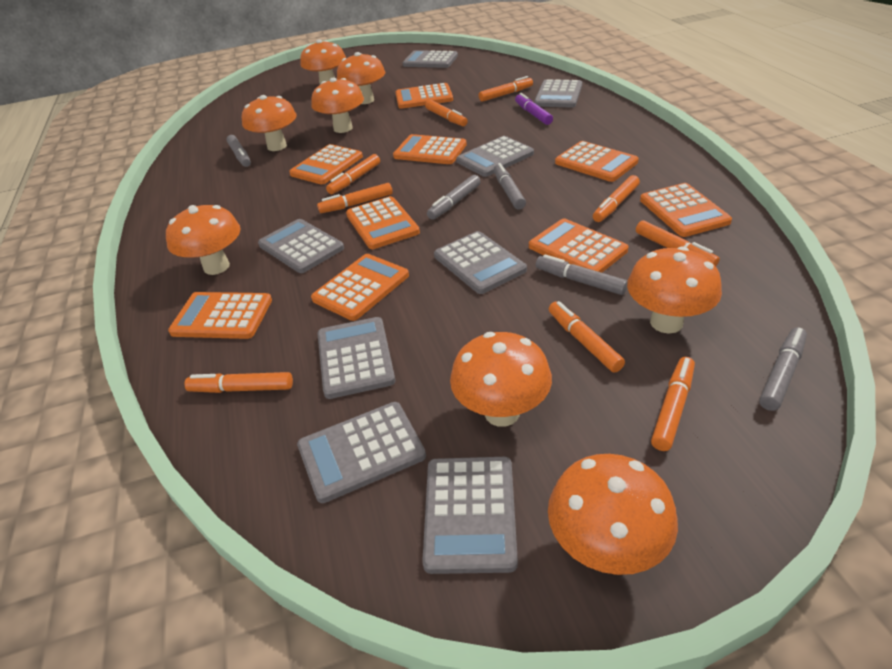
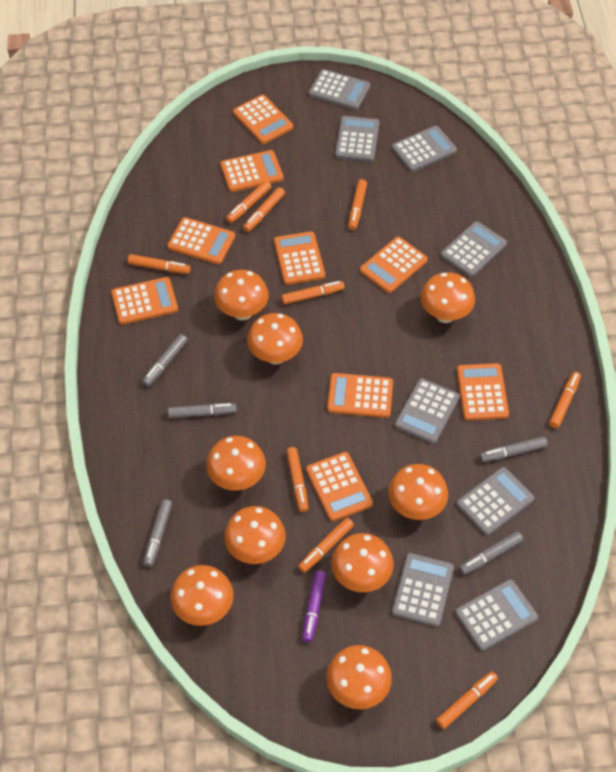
orange mushroom: [166,205,241,275] [242,95,297,151] [300,39,346,85] [311,77,364,133] [337,52,385,104] [450,332,552,427] [548,454,678,575] [627,246,722,333] = 8 -> [170,565,234,626] [206,436,266,491] [214,270,269,320] [224,506,286,564] [247,313,303,364] [326,645,392,709] [331,533,394,592] [388,464,448,520] [421,272,475,323] = 9

